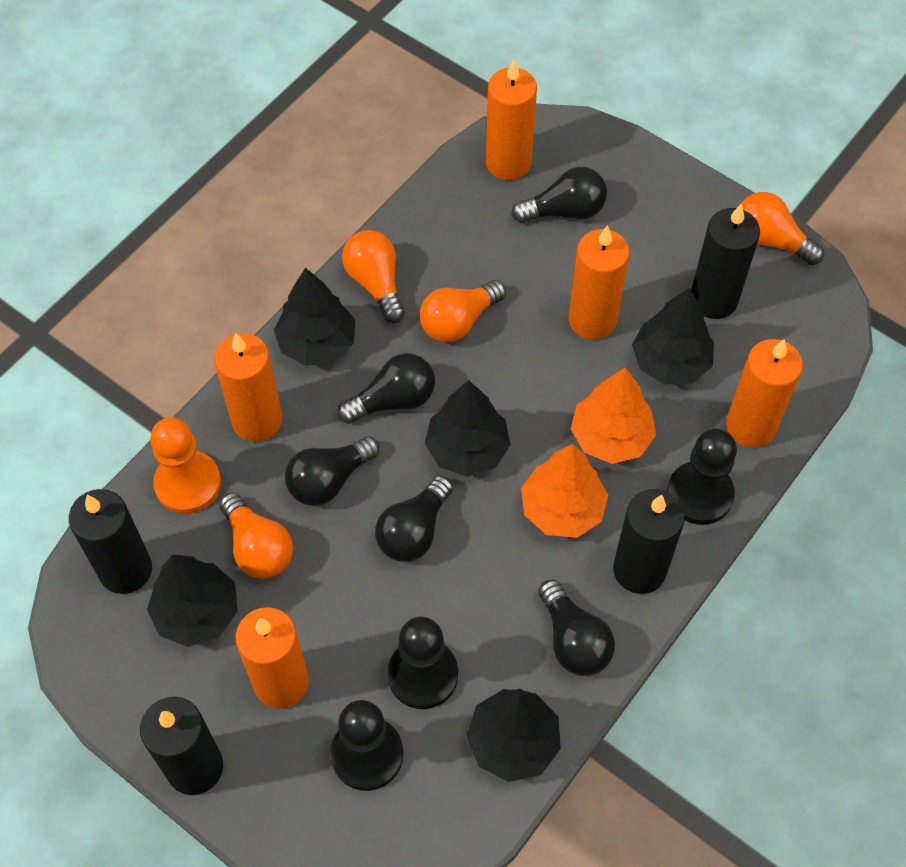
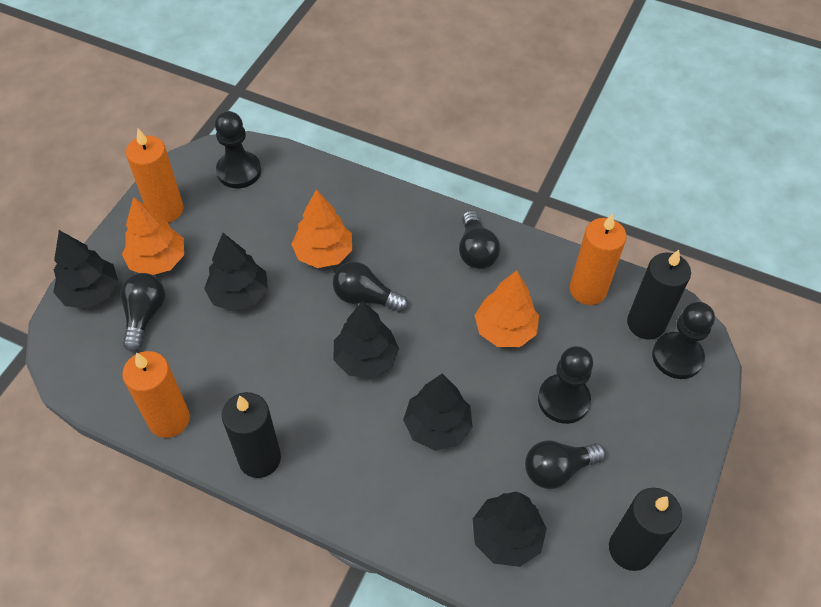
black candle: [69,489,152,594] [140,697,223,795] [613,489,685,594] [691,203,760,319] = 4 -> [222,392,281,478] [609,488,682,571] [627,250,691,340] = 3
black light bulb: [285,436,380,506] [337,353,435,424] [375,475,453,562] [511,167,607,223] [538,580,615,676] = 5 -> [120,273,165,352] [333,262,408,312] [459,210,500,269] [525,440,606,489] = 4
orange candle: [214,333,283,442] [236,607,309,709] [486,59,537,180] [568,225,630,340] [726,339,803,448] = 5 -> [122,351,190,438] [126,129,184,223] [570,213,627,305] = 3
orange light bulb: [219,492,293,579] [342,230,405,323] [420,280,506,342] [740,192,824,265] = 4 -> none = 0
orange pawn: [150,417,221,514] = 1 -> none = 0
orange tree: [521,444,608,538] [571,367,656,464] = 2 -> [122,197,184,275] [291,189,352,268] [475,271,539,347] = 3

